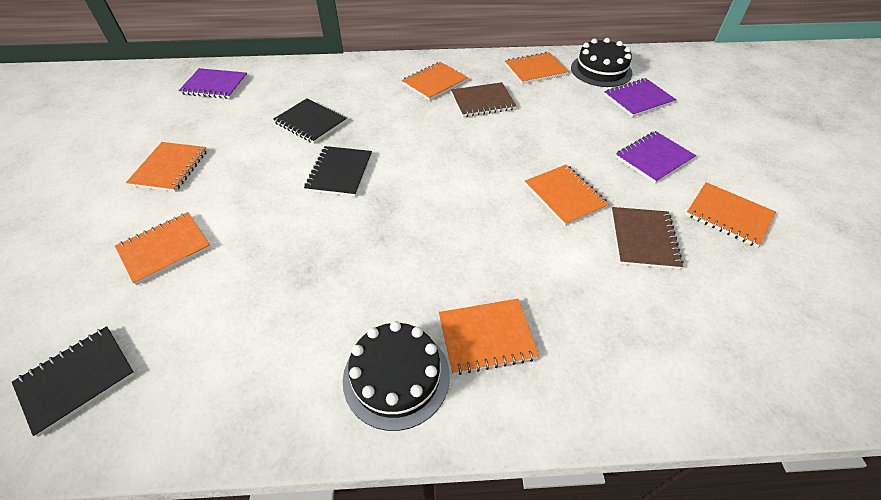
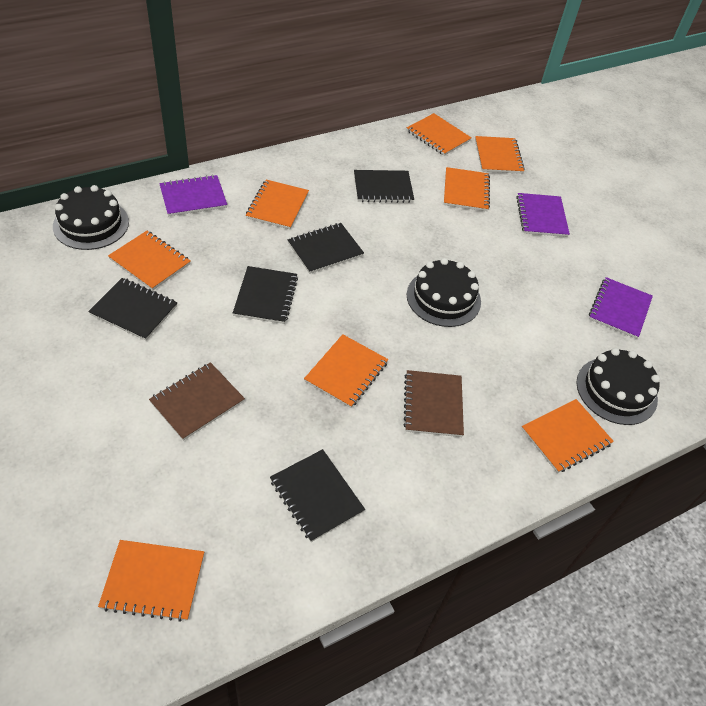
black cake: [343,321,450,431] [571,38,633,87] = 2 -> [53,185,129,250] [407,258,481,327] [576,348,660,425] = 3
black notebook: [12,326,135,437] [273,98,347,144] [304,146,372,197] = 3 -> [88,278,177,341] [233,266,298,324] [270,449,365,542] [288,223,364,274] [354,170,414,203] = 5
orange notebook: [115,212,211,285] [126,142,207,192] [402,62,468,101] [439,299,539,375] [505,52,569,84] [525,165,609,226] [686,182,776,248] = 7 -> [98,540,204,622] [108,231,190,290] [246,179,309,229] [304,334,388,408] [407,113,472,156] [444,167,490,211] [475,136,525,174] [521,399,614,473] = 8

